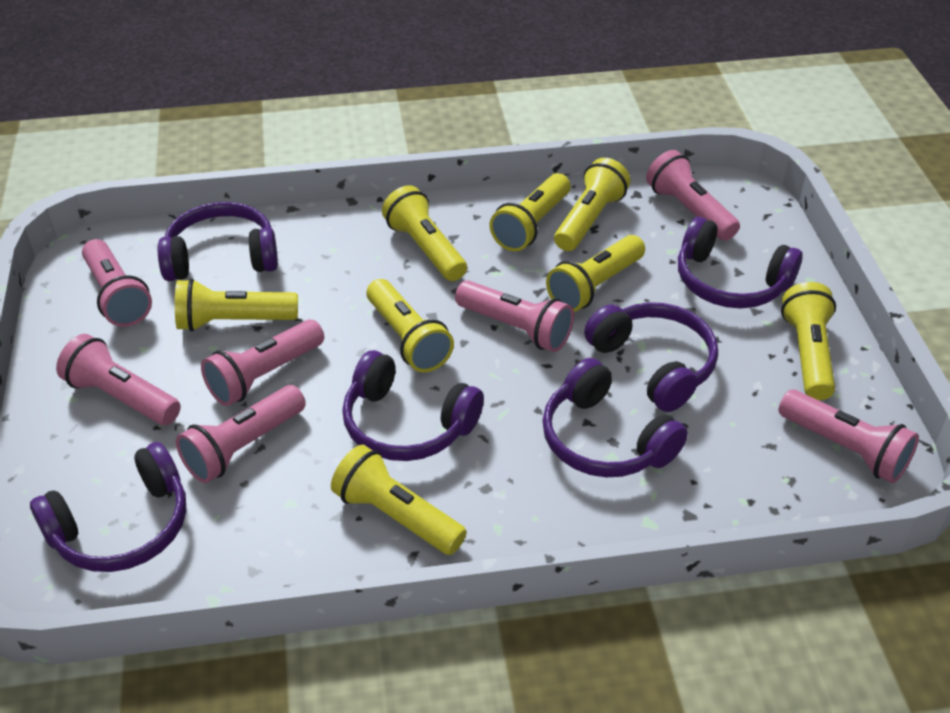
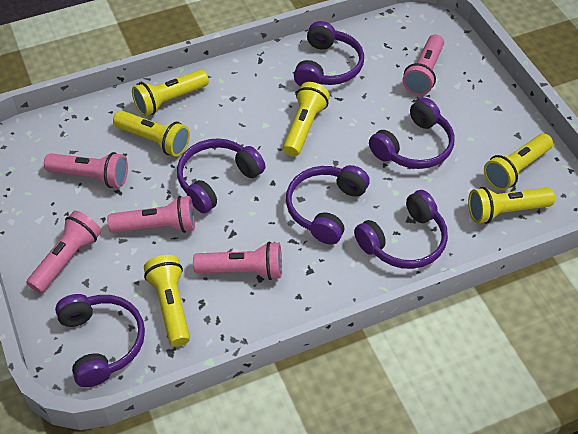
pink flashlight: [56,334,181,425] [82,239,152,327] [176,385,306,483] [201,320,324,406] [455,280,574,352] [646,150,740,241] [779,390,919,483] = 7 -> [27,211,101,293] [44,152,128,188] [107,196,195,233] [193,241,282,280] [402,34,444,95] = 5
yellow flashlight: [175,278,298,331] [331,445,467,555] [367,279,454,372] [382,185,467,281] [489,173,570,251] [546,235,645,312] [554,158,630,251] [781,282,836,400] = 8 -> [113,110,190,157] [132,70,209,116] [144,255,190,346] [283,82,330,156] [468,187,555,224] [484,134,553,191] = 6

